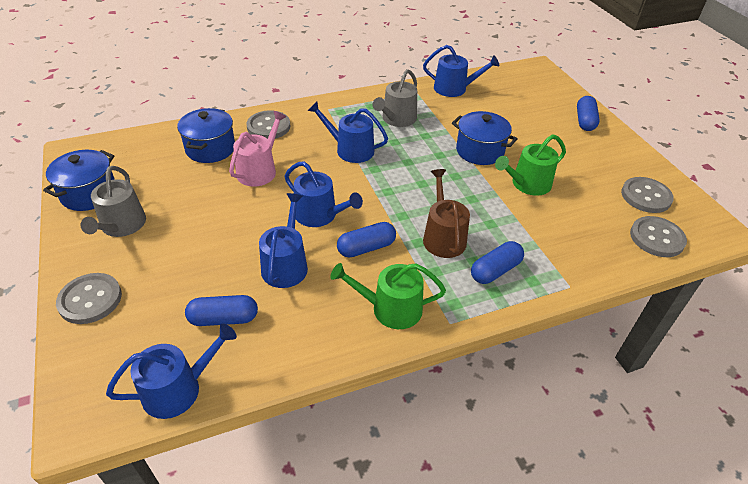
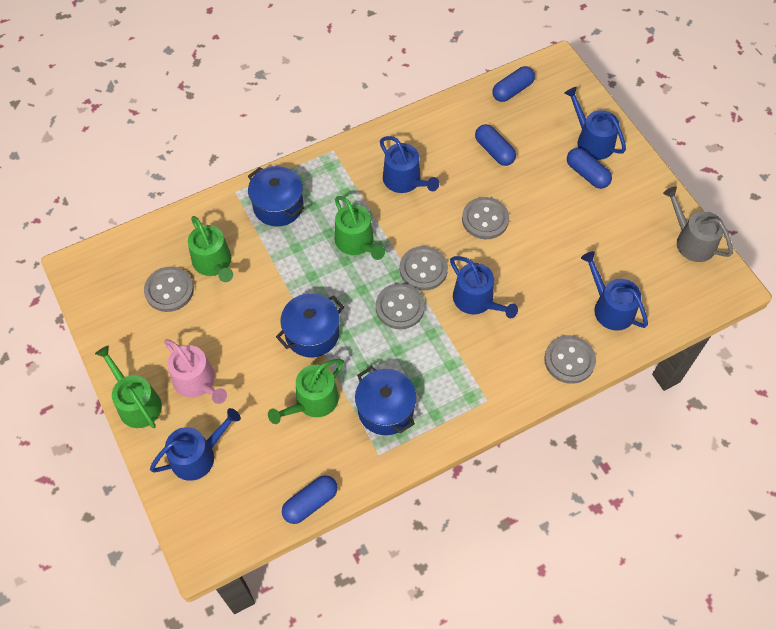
brown watering can: [423,169,470,258] = 1 -> none = 0
green watering can: [330,263,446,329] [495,134,566,196] = 2 -> [95,345,162,428] [188,216,233,282] [268,359,344,424] [335,196,385,260] = 4
grey button: [56,273,122,324] [246,110,290,139] [621,177,674,213] [630,216,687,257] = 4 -> [144,266,194,312] [376,283,425,329] [400,246,448,291] [462,197,509,239] [544,335,596,384] = 5
grey watering can: [80,166,146,237] [373,69,417,127] = 2 -> [663,187,733,262] = 1

